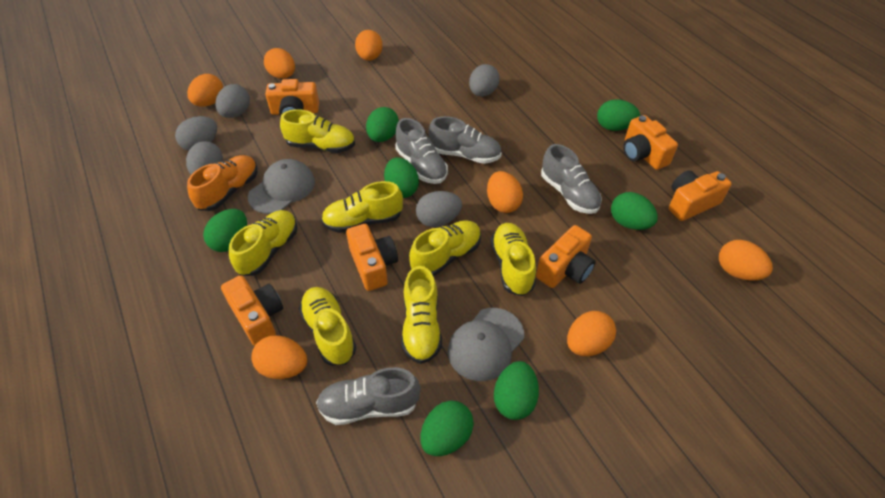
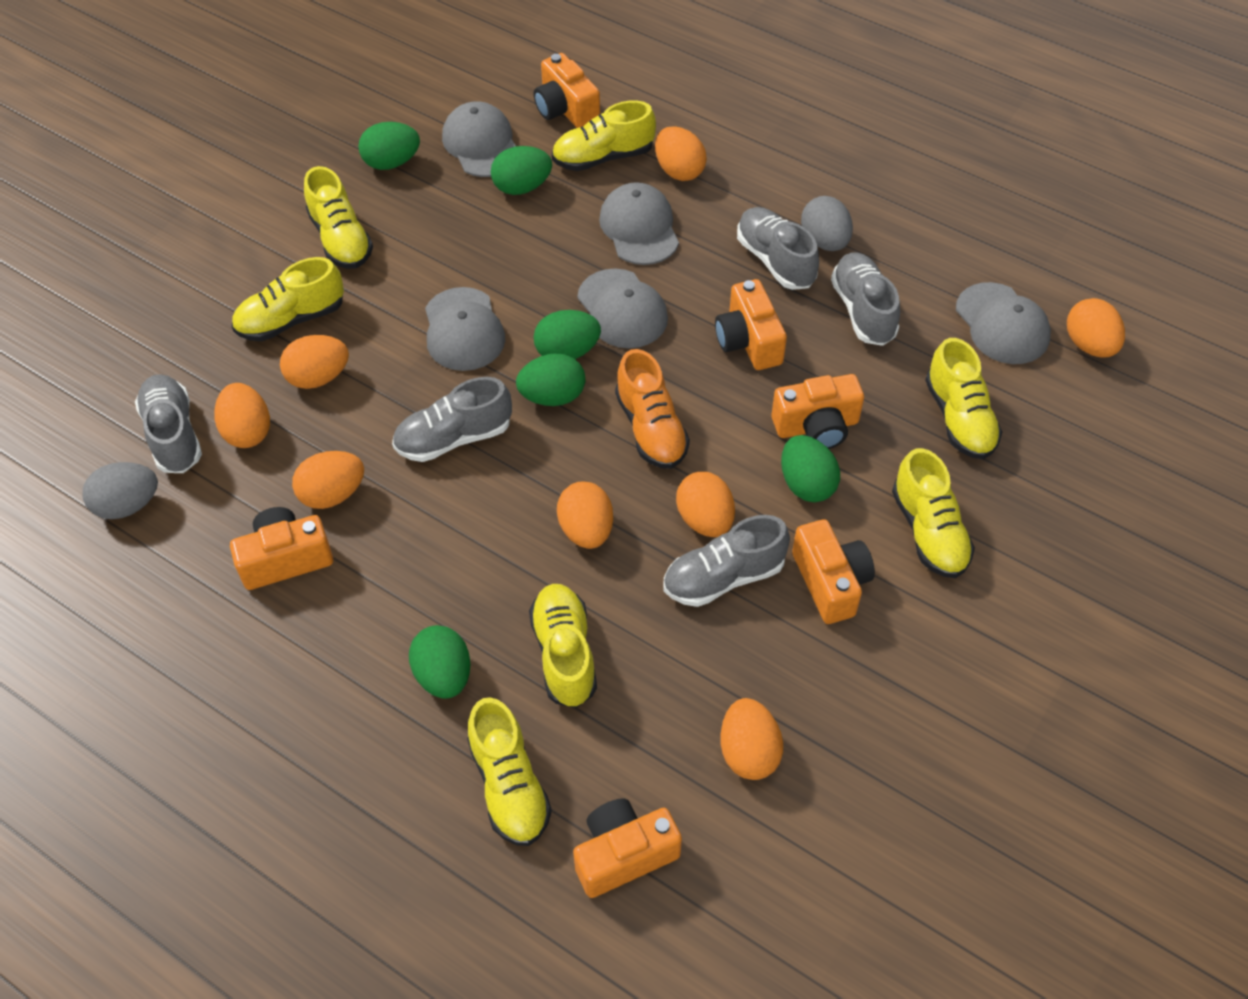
green egg: [203,209,247,252] [366,107,399,142] [384,157,419,198] [420,400,474,456] [494,361,539,420] [597,99,640,131] [611,192,658,230] = 7 -> [358,122,420,170] [409,625,470,699] [491,146,552,195] [516,353,585,406] [533,310,601,359] [781,435,840,502] = 6
grey cap: [248,159,315,214] [448,308,524,381] = 2 -> [425,287,505,371] [442,101,516,177] [577,268,668,348] [599,182,679,265] [956,282,1051,364] = 5
grey egg: [175,116,217,151] [186,141,223,175] [215,84,250,118] [416,191,462,227] [469,64,500,96] = 5 -> [82,462,158,519] [801,196,853,251] = 2
grey shoe: [316,367,420,425] [395,118,448,184] [428,116,502,164] [541,144,602,214] = 4 -> [135,374,202,473] [392,377,512,462] [664,515,790,607] [737,207,819,290] [831,253,900,346] = 5
orange egg: [187,74,223,107] [251,336,307,379] [264,48,295,79] [355,30,383,61] [487,171,523,213] [567,311,616,356] [719,240,773,280] = 7 -> [214,383,270,448] [280,335,349,389] [292,451,364,509] [557,481,613,549] [655,126,707,181] [676,472,735,537] [721,698,783,780] [1067,298,1125,358] = 8

